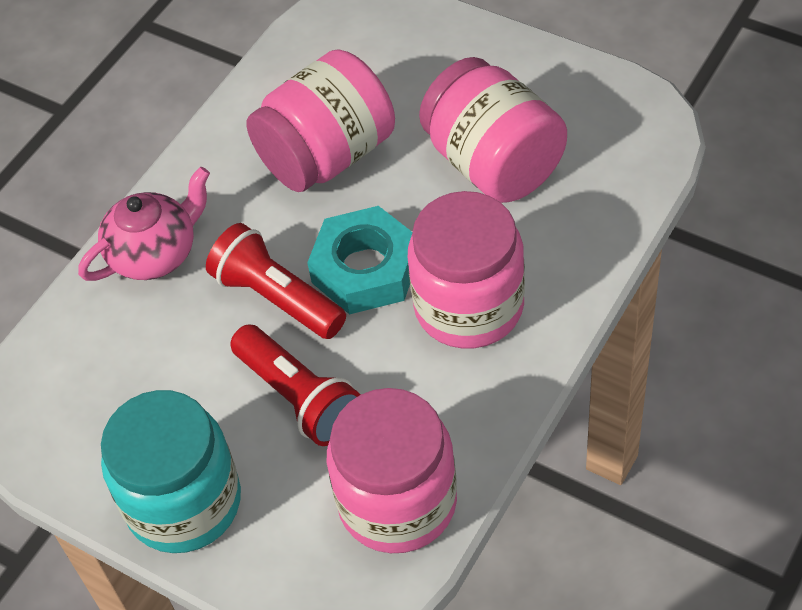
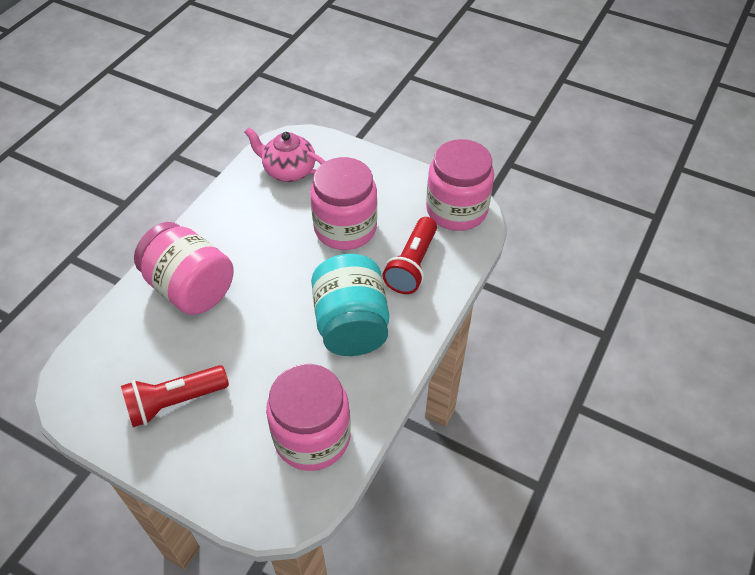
turquoise nut: [307,206,412,314] = 1 -> none = 0

